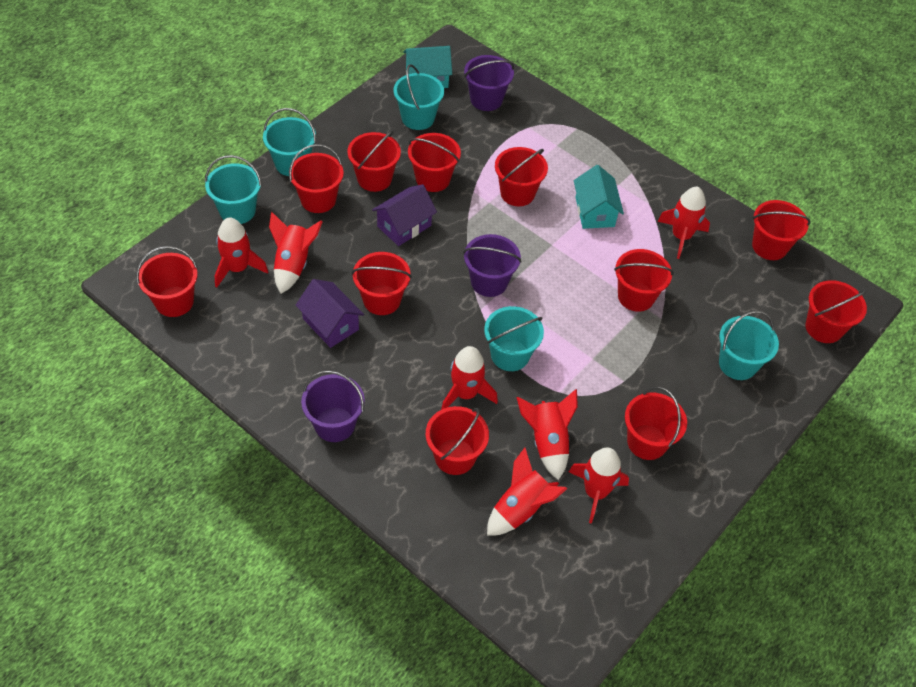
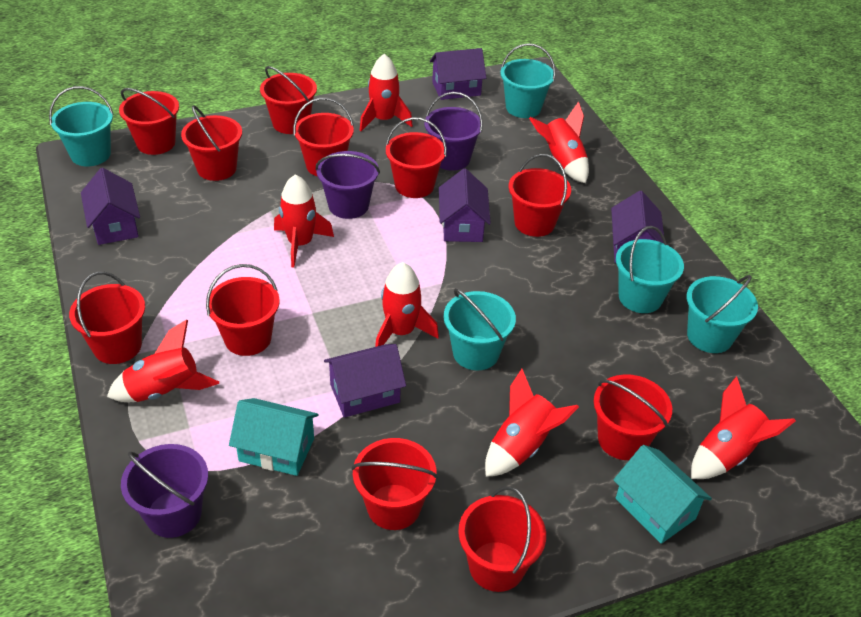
purple house: [296,279,364,348] [372,184,437,246] = 2 -> [81,168,140,245] [324,344,406,418] [430,48,486,100] [439,168,491,242] [611,191,664,263] = 5

